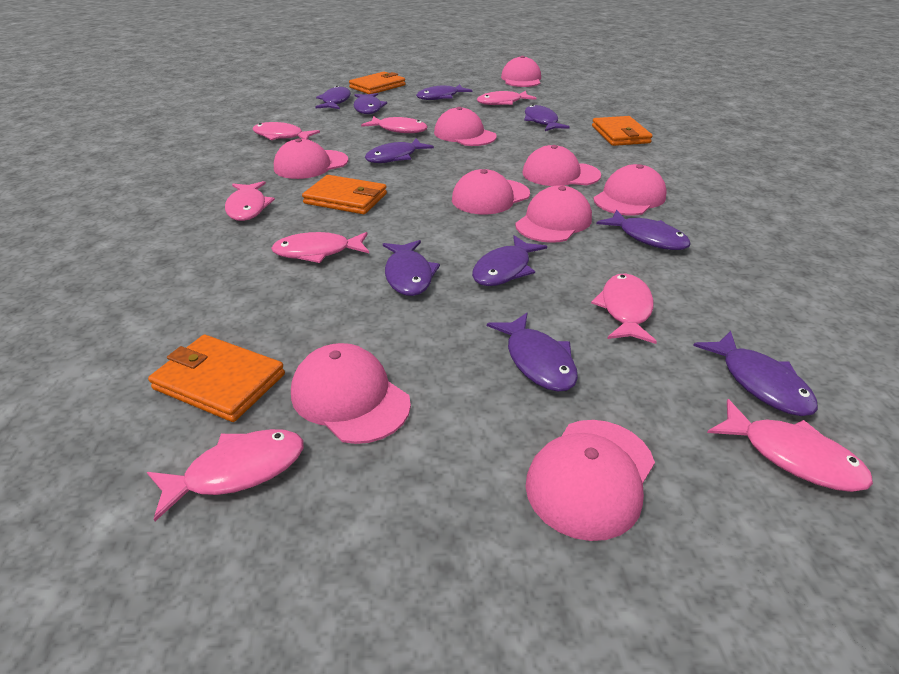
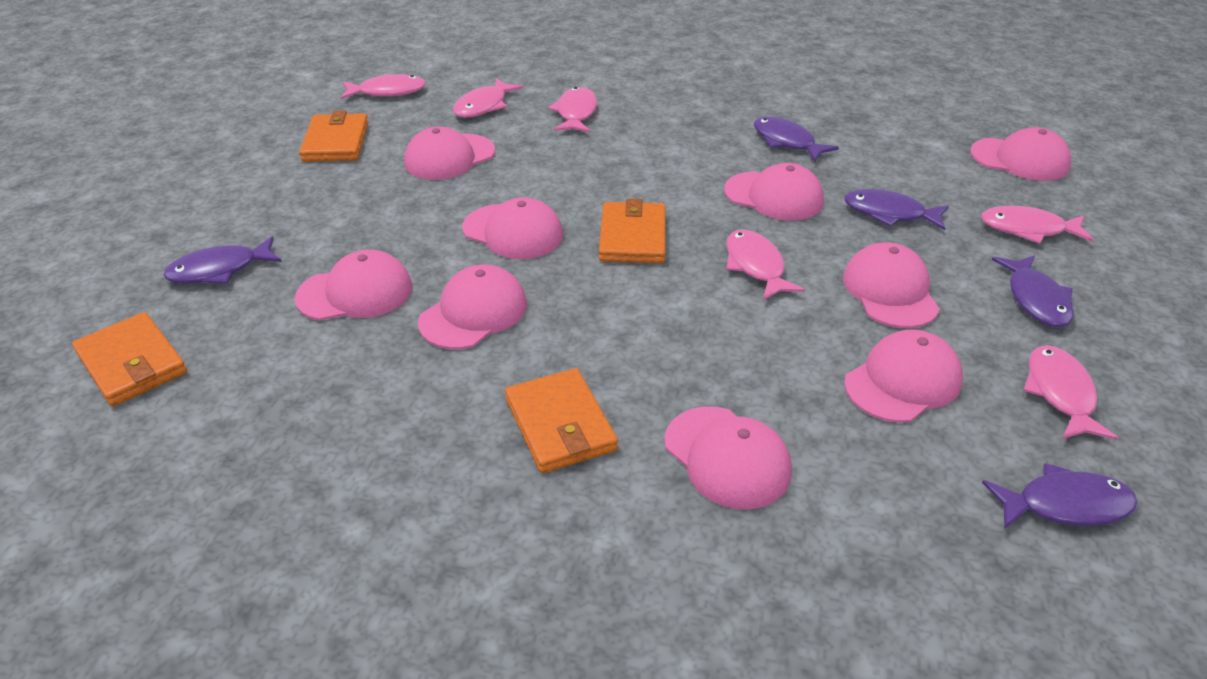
pink fish: [147,429,304,521] [225,181,275,221] [253,122,320,140] [271,232,369,263] [361,116,428,133] [477,91,536,105] [591,274,657,344] [707,399,873,492] = 8 -> [341,74,426,99] [453,78,523,118] [548,87,597,132] [726,230,805,300] [981,206,1094,244] [1023,345,1118,440] = 6
purple fish: [315,86,351,109] [354,93,387,114] [365,138,434,163] [383,240,440,296] [416,84,473,100] [472,235,547,286] [487,313,578,392] [524,105,570,131] [596,210,691,250] [693,331,818,416] = 10 -> [163,237,282,284] [754,116,839,162] [844,189,949,230] [982,463,1138,529] [991,255,1074,327] = 5

